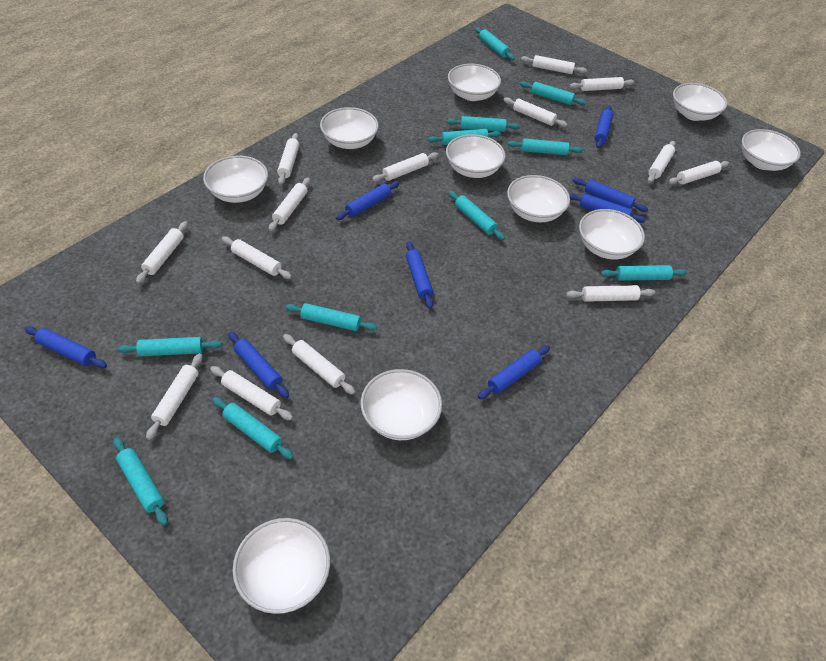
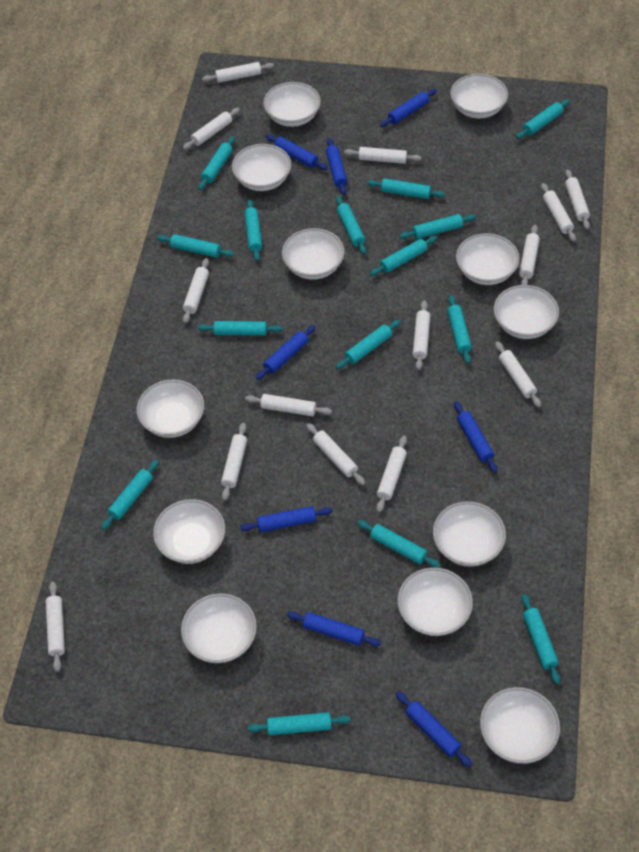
turquoise rolling pin: [113,437,168,525] [118,337,222,357] [212,397,294,459] [285,303,377,331] [428,129,501,145] [447,116,520,132] [448,191,505,240] [475,27,515,60] [508,138,583,155] [520,82,587,105] [601,265,687,281] = 11 -> [101,460,159,530] [157,234,234,258] [198,136,235,190] [198,321,283,336] [245,199,262,261] [248,712,351,735] [336,196,367,254] [336,320,401,369] [357,520,441,568] [367,178,445,199] [370,236,437,276] [399,214,476,239] [447,295,472,364] [516,99,570,139] [522,594,560,684] = 15
white bowl: [203,155,268,203] [232,518,330,614] [320,107,379,149] [361,369,442,440] [446,134,505,178] [448,64,501,101] [507,175,570,222] [579,209,645,259] [673,83,727,121] [742,129,801,171] = 10 -> [137,379,204,438] [153,499,225,564] [181,593,257,663] [232,144,291,191] [263,82,321,127] [282,228,345,280] [397,567,473,636] [433,501,506,567] [450,74,508,118] [456,233,520,285] [480,687,560,764] [493,285,559,339] = 12

